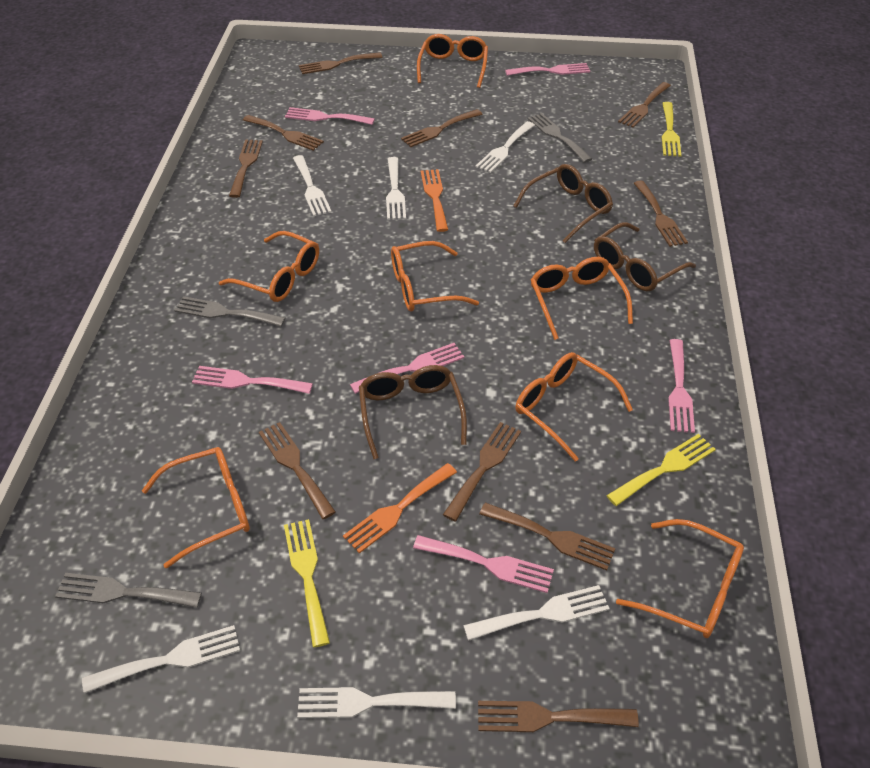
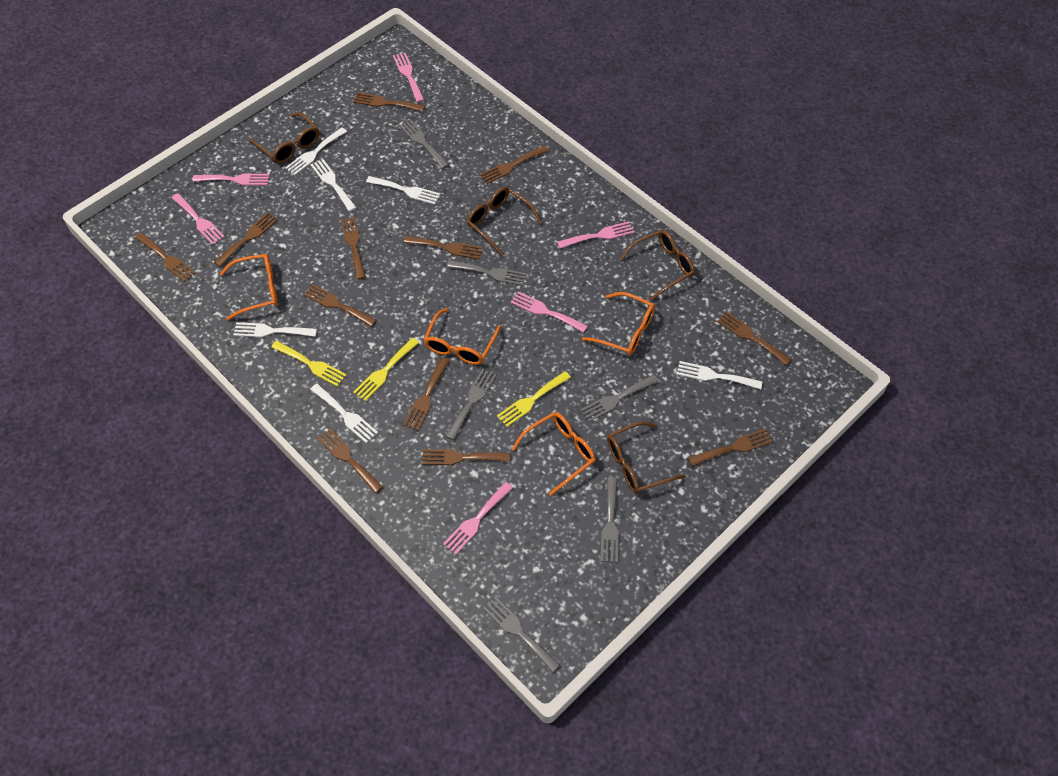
brown fork: [229,140,263,198] [243,115,324,151] [259,422,336,519] [299,52,382,74] [401,109,483,147] [443,422,521,521] [478,701,639,732] [479,502,616,571] [618,82,671,128] [634,181,688,247] = 10 -> [135,233,195,282] [214,213,278,267] [304,284,377,327] [317,428,383,493] [341,217,366,280] [353,92,425,112] [403,358,449,431] [404,236,483,259] [422,449,510,465] [480,145,549,184] [688,428,773,466] [717,312,792,365] = 12
brown glasses: [359,365,467,459] [513,164,613,243] [594,222,696,291] = 3 -> [249,112,319,164] [467,187,542,256] [607,422,685,494] [619,230,695,300] = 4
grey fork: [55,573,202,608] [174,296,285,327] [528,113,592,163] = 3 -> [399,120,449,169] [445,369,496,440] [447,260,527,286] [483,597,560,673] [580,374,659,422] [600,477,619,563] = 6
orange fork: [343,463,457,553] [421,169,448,232] = 2 -> none = 0
orange glasses: [142,447,250,568] [219,231,319,302] [391,241,479,312] [417,34,488,88] [515,352,633,462] [530,257,633,340] [616,519,744,638] = 7 -> [220,254,278,320] [424,308,501,365] [511,412,596,496] [582,292,655,355] = 4

